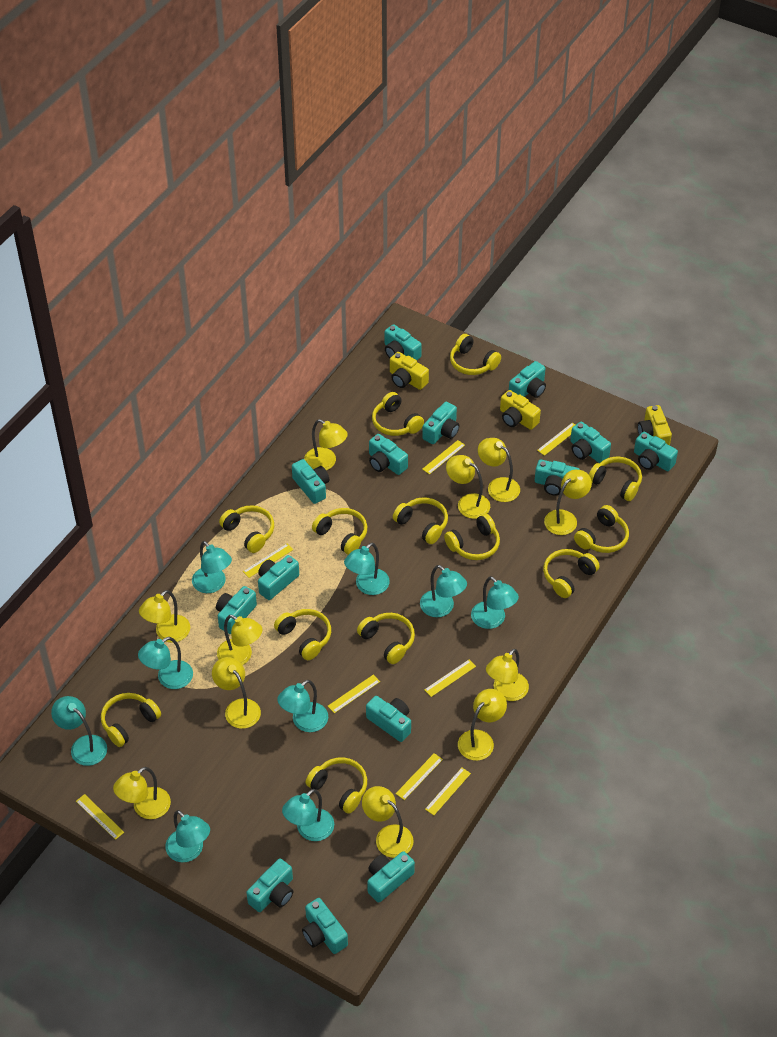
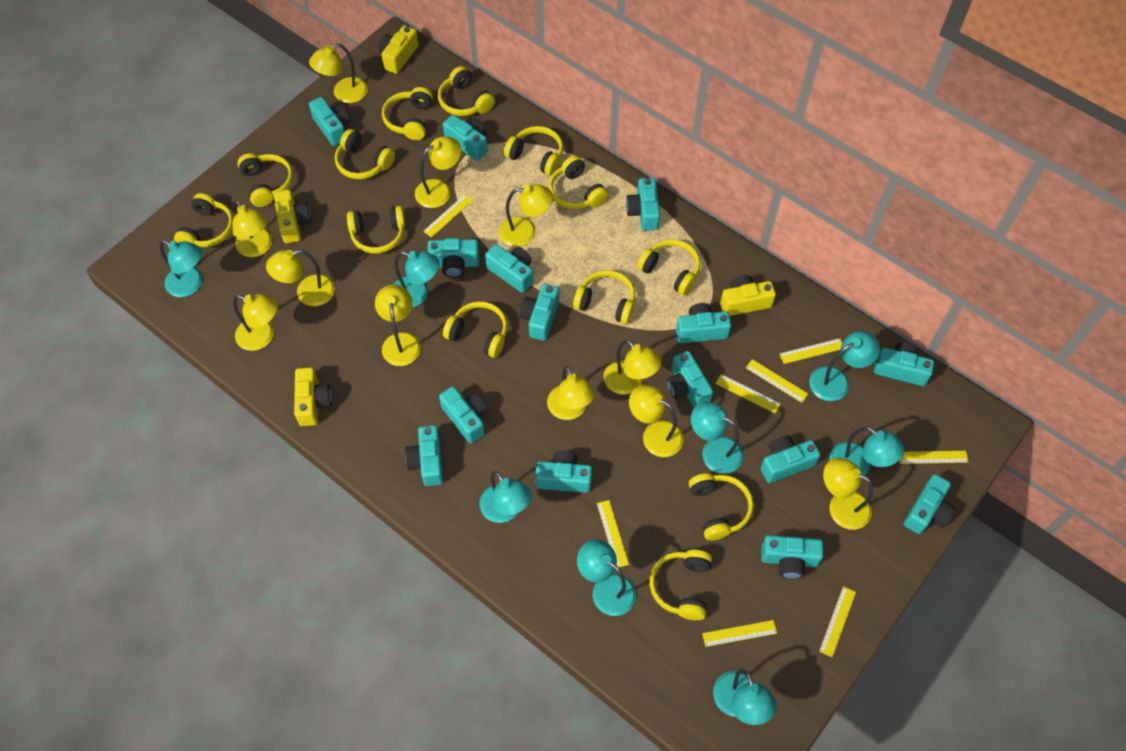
turquoise camera: [216,586,257,634] [246,858,293,912] [258,555,299,600] [292,459,329,504] [302,898,348,954] [366,696,411,742] [367,851,415,903] [369,434,408,475] [384,324,422,360] [422,402,460,444] [509,361,546,398] [535,459,580,496] [570,422,611,463] [634,432,678,471] = 14 -> [309,97,351,146] [405,425,443,486] [428,238,479,278] [439,386,488,443] [443,115,487,161] [485,244,533,293] [520,284,559,341] [535,451,592,493] [626,178,660,231] [666,351,713,408] [676,303,731,343] [761,436,820,483] [761,535,823,579] [874,342,934,386] [904,474,956,534] = 15
turquoise lamp: [51,696,107,766] [138,637,193,689] [165,810,210,862] [192,541,232,593] [277,680,328,732] [282,789,334,841] [344,543,390,595] [420,565,467,617] [471,576,519,629] = 9 -> [160,240,203,297] [393,251,440,308] [479,471,532,523] [577,540,636,616] [691,402,743,474] [713,669,777,725] [809,331,880,401] [829,427,904,475] = 8
yellow camera: [390,352,429,390] [500,390,541,430] [638,405,672,445] = 3 -> [274,190,311,243] [294,367,332,426] [379,25,419,74] [720,275,776,316] = 4

